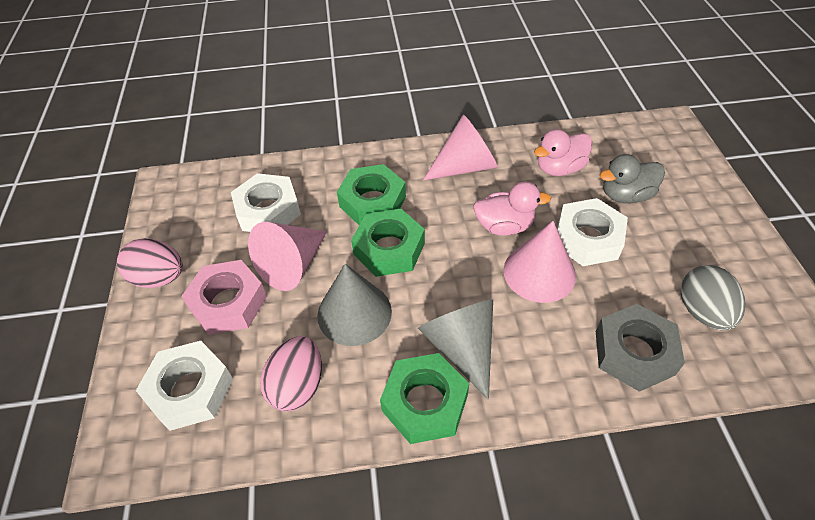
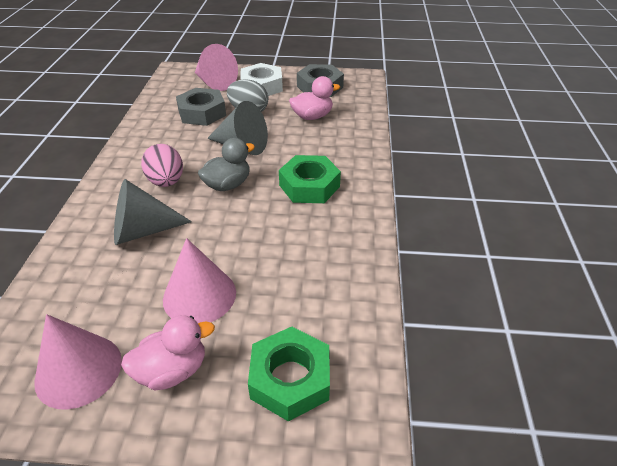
green nut: [337,164,406,225] [351,209,425,277] [380,353,469,444] = 3 -> [248,326,330,422] [279,155,341,203] = 2
grey nut: [596,304,685,392] = 1 -> [176,88,226,126] [297,64,344,97] = 2
pink egg: [117,238,183,288] [260,336,322,411] = 2 -> [141,144,183,187] = 1
pink nut: [181,260,267,335] = 1 -> none = 0
white nut: [136,341,233,431] [231,173,301,232] [557,198,628,266] = 3 -> [240,63,283,96] = 1

